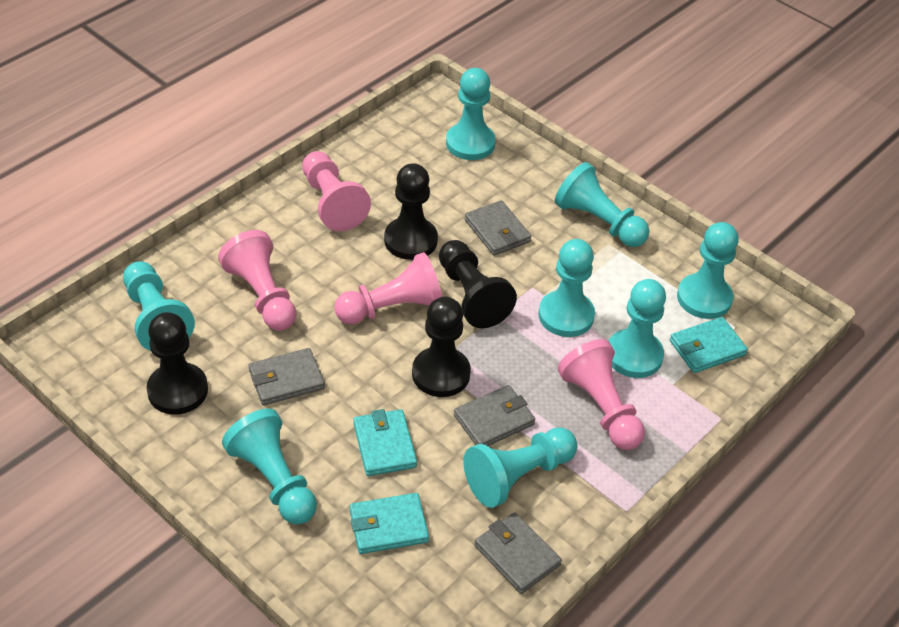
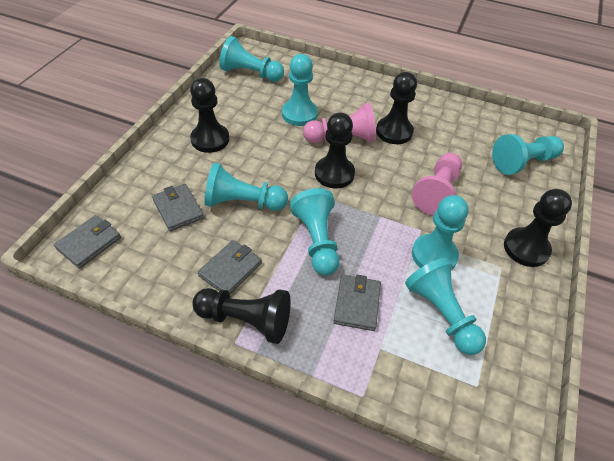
black pawn: [146,312,208,415] [384,163,438,260] [412,297,471,397] [439,240,517,328] = 4 -> [190,78,229,153] [192,288,291,344] [315,113,355,188] [376,72,417,144] [504,189,572,267] = 5
pink pawn: [218,230,296,331] [302,151,371,231] [334,252,442,324] [558,339,645,450] = 4 -> [303,103,376,143] [412,153,462,216] = 2
turquoise pawn: [123,261,195,351] [222,409,317,524] [446,68,496,160] [463,427,577,508] [538,239,595,337] [555,162,649,247] [609,279,666,378] [677,222,739,319] = 8 -> [204,163,288,211] [219,36,284,82] [282,54,318,126] [290,188,340,276] [405,258,486,355] [412,195,468,270] [492,134,564,175] = 7
turquoise wallet: [350,493,429,554] [353,409,417,476] [670,317,748,373] = 3 -> none = 0

